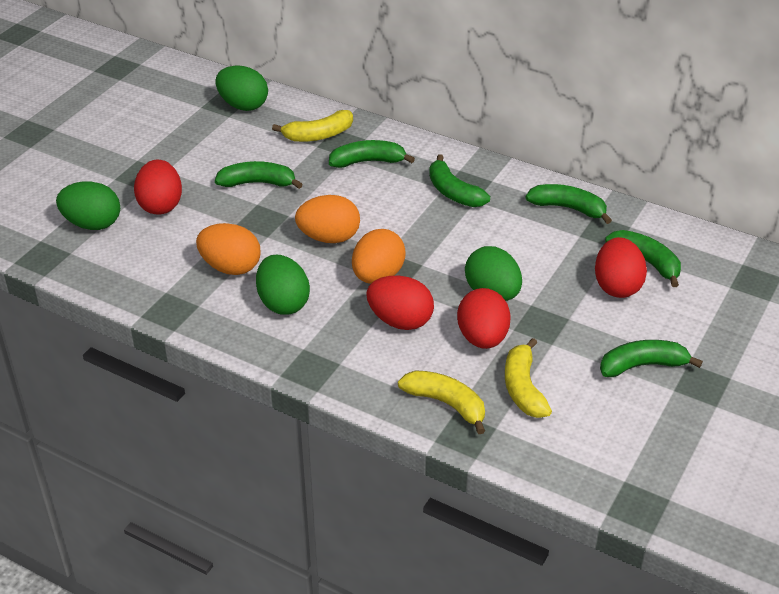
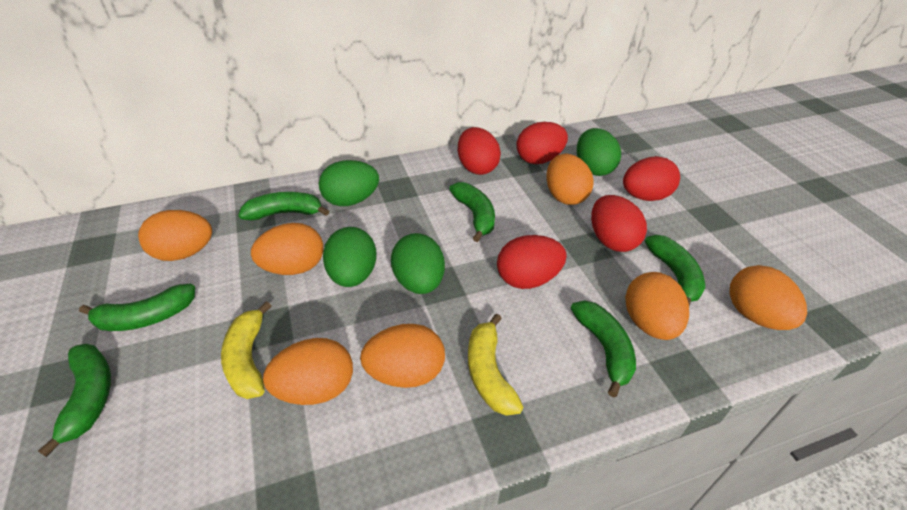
orange egg: [196,223,260,275] [295,195,360,243] [352,229,406,284] = 3 -> [138,210,212,261] [251,223,324,275] [263,338,353,405] [360,324,445,388] [546,154,594,205] [625,272,689,340] [729,265,807,330] = 7
red egg: [134,160,182,214] [366,276,434,330] [457,288,511,349] [595,237,647,298] = 4 -> [458,127,501,175] [497,235,567,289] [517,122,568,164] [591,195,647,252] [623,156,680,201] = 5
yellow banana: [272,110,353,142] [398,370,485,434] [505,338,552,418] = 3 -> [221,301,271,399] [468,314,523,416] = 2

